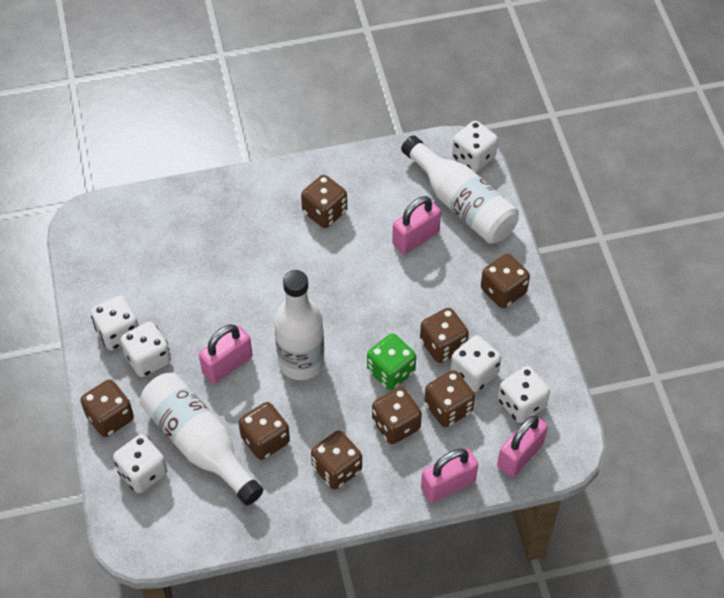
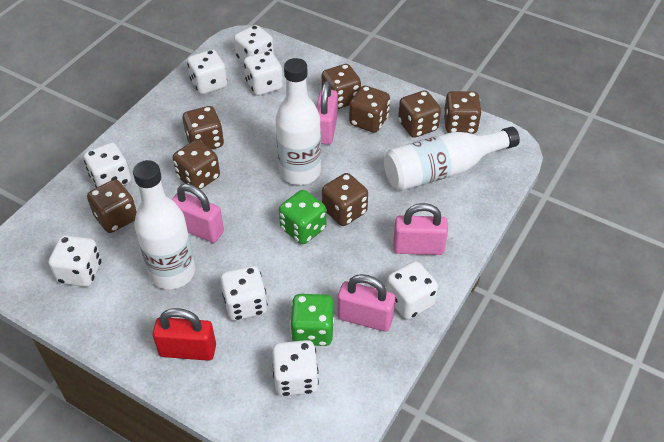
green dice: [367,333,416,390] = 1 -> [279,190,326,244] [290,294,334,346] = 2
red padlock: none = 0 -> [153,308,216,361] = 1
white dice: [91,296,139,350] [113,434,167,493] [121,321,171,377] [451,335,501,392] [452,121,498,173] [498,366,550,423] = 6 -> [49,235,101,287] [84,142,131,188] [187,50,227,95] [220,266,268,321] [234,25,274,63] [244,51,283,96] [272,340,319,396] [386,261,438,319] = 8

